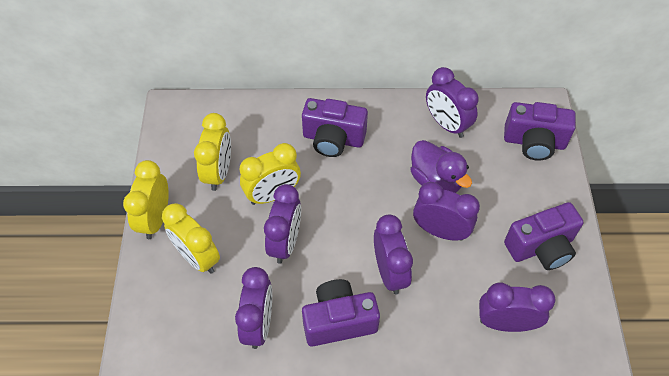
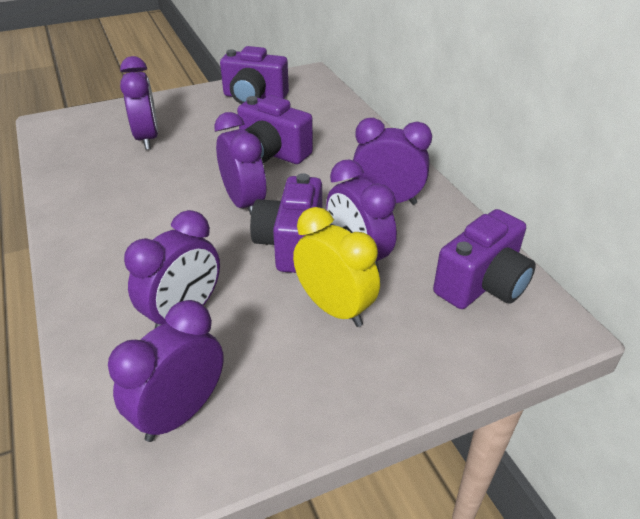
purple duck: [410,140,472,193] = 1 -> none = 0
yellow clock: [123,160,169,239] [162,203,220,274] [194,113,231,191] [240,143,301,205] = 4 -> [293,207,380,327] = 1

